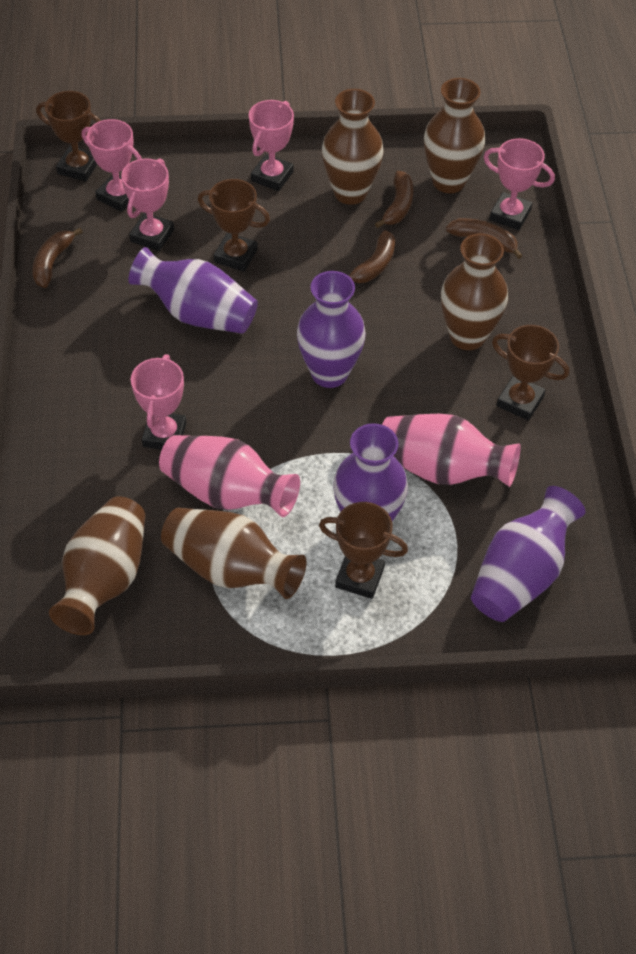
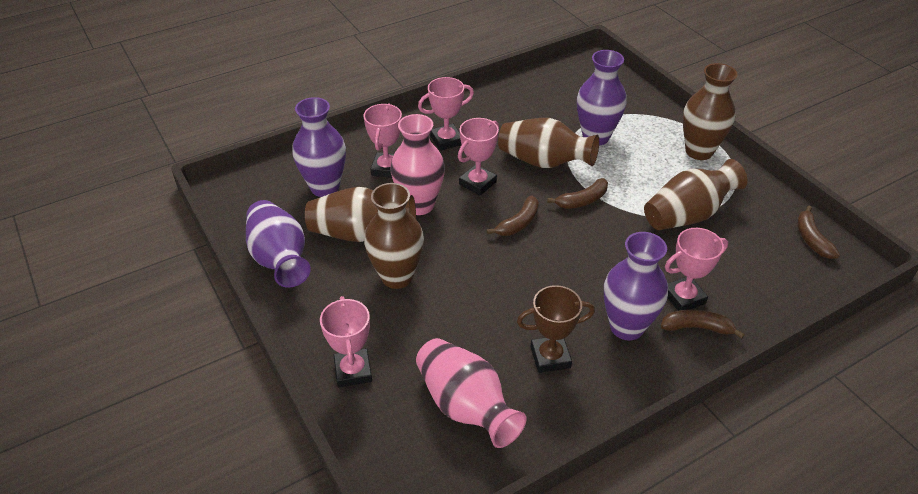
brown trophy: [36,91,101,181] [198,179,270,272] [319,502,408,599] [492,325,569,421] = 4 -> [517,285,595,373] = 1

